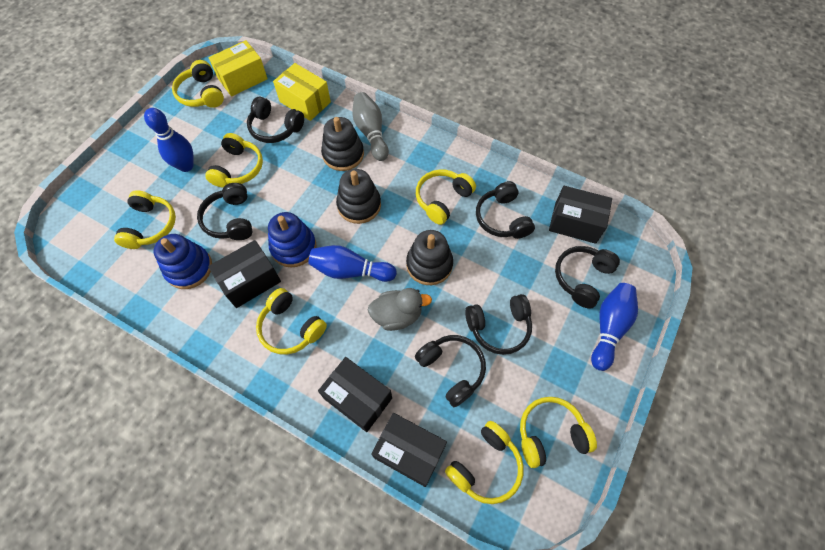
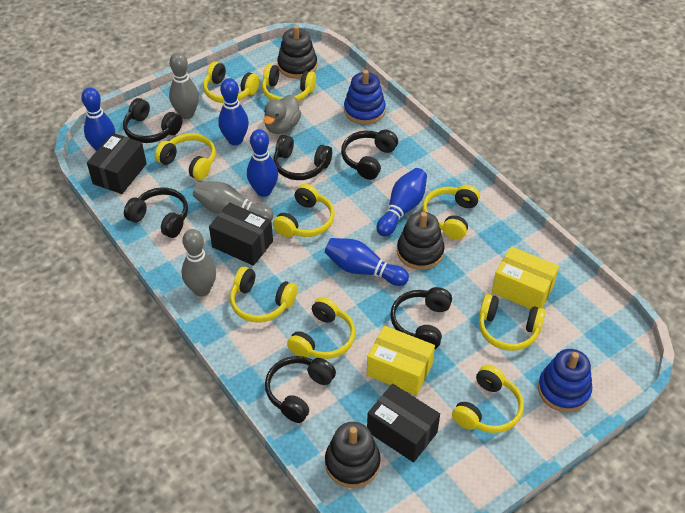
black box: [208,240,281,308] [318,357,392,432] [371,413,447,487] [549,186,612,244] = 4 -> [87,133,147,194] [209,202,273,266] [367,384,440,462] = 3
blue bowling pin: [144,108,193,172] [308,245,397,282] [591,283,638,371] = 3 -> [81,87,115,151] [218,78,249,145] [247,129,278,197] [325,238,409,286] [377,168,427,236] = 5
grey bowling pin: [352,92,389,161] = 1 -> [169,52,199,119] [182,229,216,297] [193,181,274,221] = 3
yellow headphones: [114,190,176,249] [172,60,224,108] [205,133,263,187] [256,288,327,355] [416,169,476,225] [445,421,524,504] [520,397,597,468] = 7 -> [155,133,216,180] [203,62,259,103] [230,267,297,322] [262,64,316,102] [273,184,335,237] [287,297,356,359] [422,185,480,240] [452,365,524,433] [479,294,546,351] = 9

